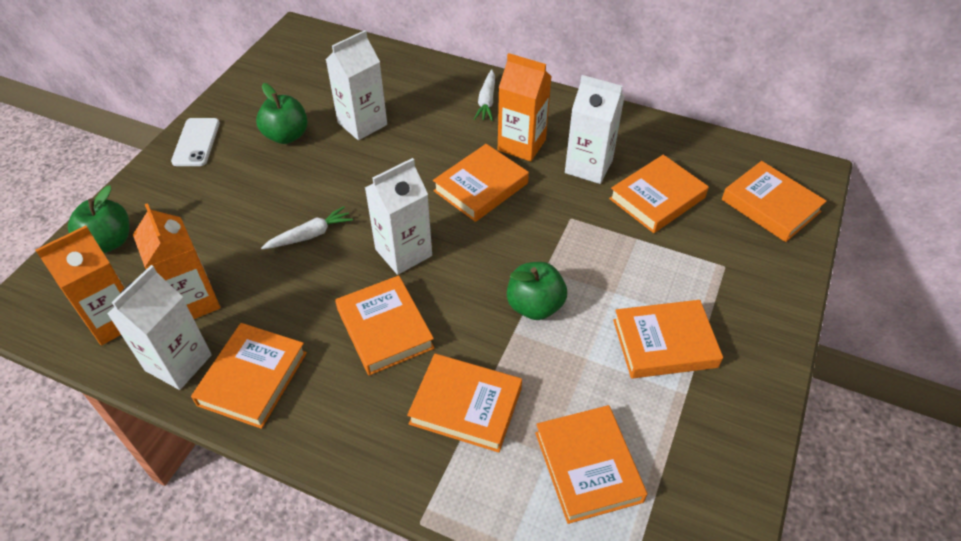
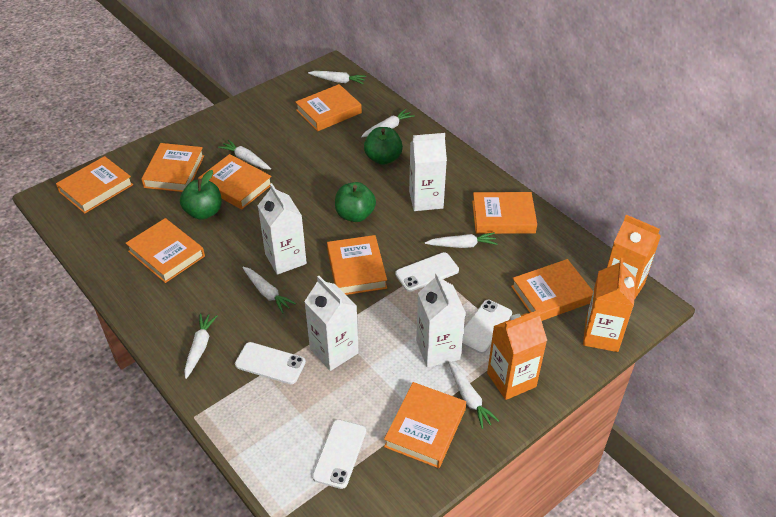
orange book: [191,323,307,429] [335,275,435,375] [407,354,522,453] [433,144,529,222] [535,405,647,524] [609,155,709,233] [613,300,723,378] [722,161,827,242] = 8 -> [56,156,133,214] [126,218,205,283] [141,143,204,192] [198,154,271,210] [296,84,362,131] [327,235,387,295] [384,382,466,468] [472,192,537,234] [511,259,593,321] = 9
white carrot: [261,206,353,249] [474,69,495,121] = 2 -> [184,313,217,379] [218,139,271,170] [242,267,296,314] [308,71,366,84] [361,109,415,137] [425,232,497,248] [448,361,499,429] = 7
white phone: [171,118,220,166] = 1 -> [235,342,306,384] [312,419,366,489] [395,252,459,292] [462,300,512,354] = 4

